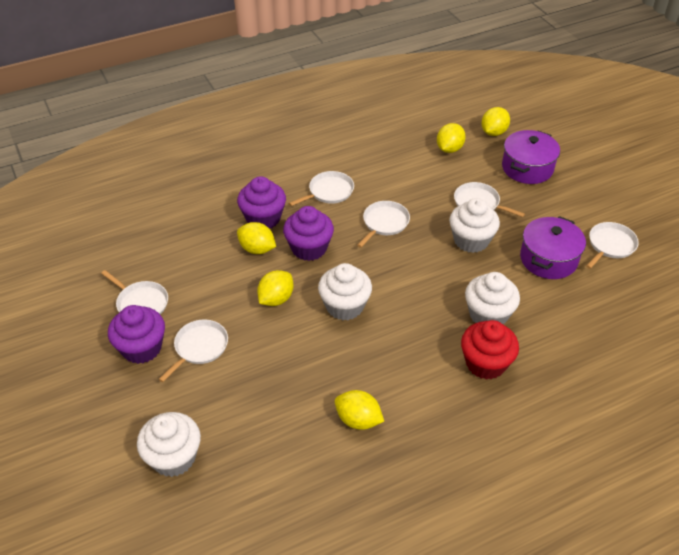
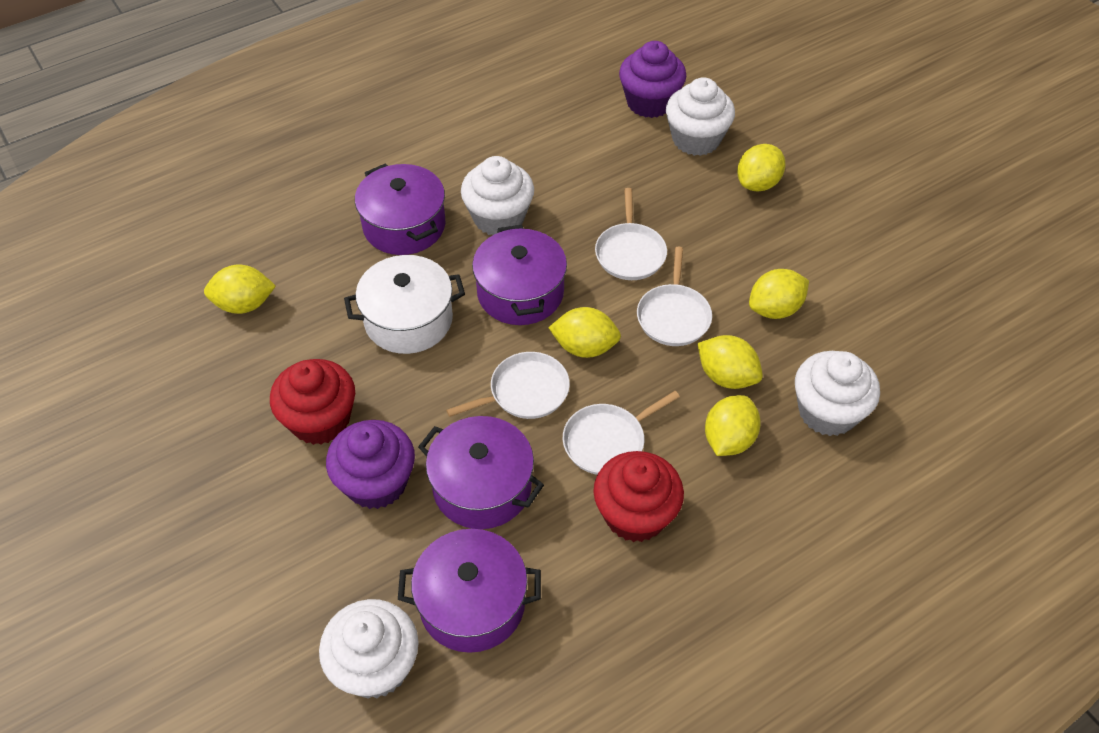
purple cupcake: [108,305,165,364] [237,176,286,229] [283,206,334,261] = 3 -> [326,420,415,509] [619,41,686,118] = 2
purple pot: [502,130,560,184] [520,216,586,279] = 2 -> [355,163,445,255] [398,529,541,653] [418,416,544,529] [472,225,567,325] = 4
red cupcake: [461,320,519,380] = 1 -> [270,359,355,445] [593,451,684,542] = 2
white pan: [101,270,168,315] [159,320,228,382] [289,171,354,206] [357,201,410,248] [454,182,525,217] [586,222,639,269] = 6 -> [446,352,570,419] [563,391,680,475] [595,188,667,280] [637,247,712,346] = 4
white pot: none = 0 -> [344,255,465,354] = 1
yellow lemon: [237,222,276,254] [257,270,294,306] [335,390,384,430] [437,123,466,153] [481,107,510,136] = 5 -> [204,264,276,314] [548,307,621,358] [698,335,763,389] [705,395,761,456] [737,144,786,192] [749,269,809,319] = 6

